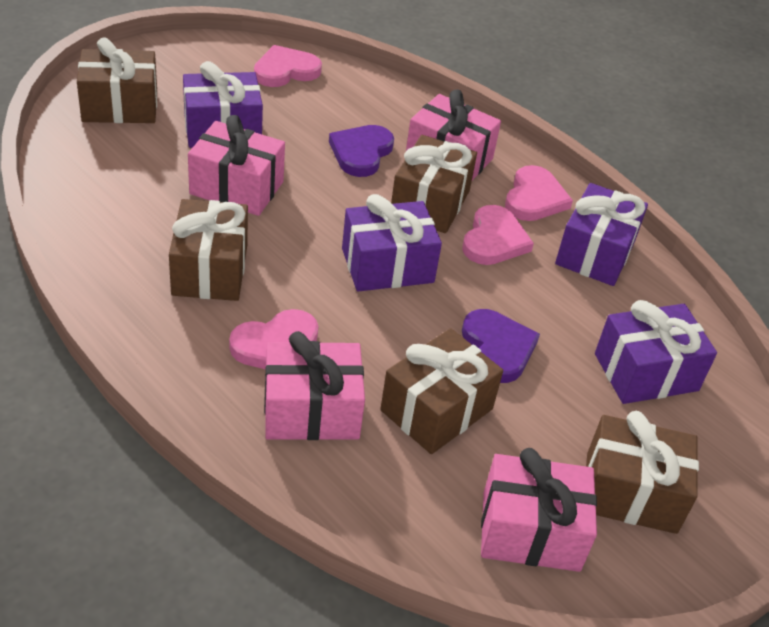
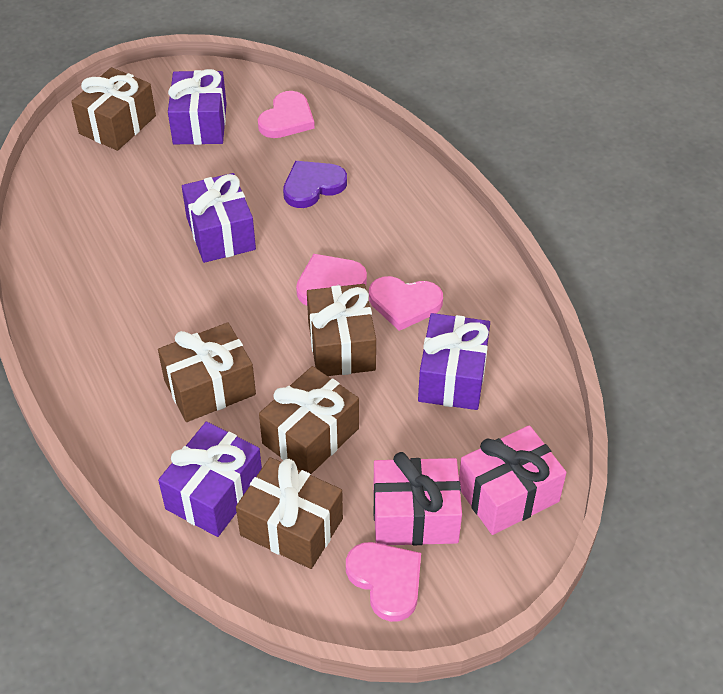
pink gift: [188,115,285,216] [264,331,365,440] [406,90,501,180] [481,448,597,572] = 4 -> [373,452,462,545] [459,425,567,535] = 2
purple heart: [329,125,394,177] [462,309,540,383] = 2 -> [283,161,347,208] = 1

